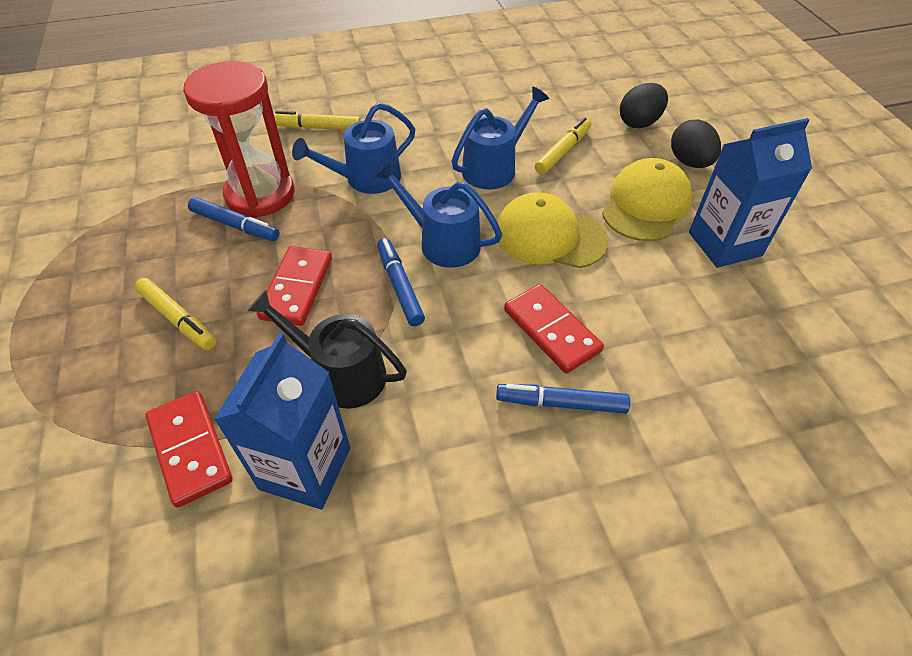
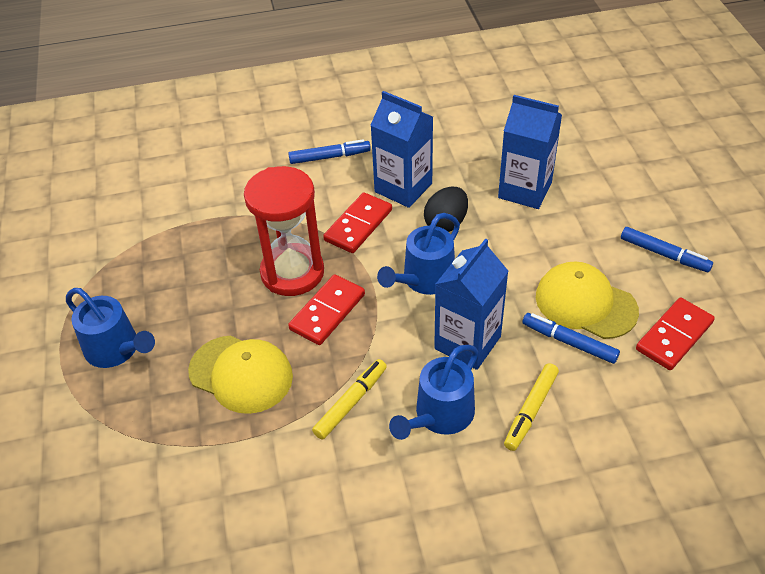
black egg: [620,83,668,128] [671,119,721,168] = 2 -> [424,186,468,232] = 1
black watering can: [247,290,407,408] = 1 -> none = 0
blue carton: [214,333,350,509] [689,118,812,268] = 2 -> [371,91,433,208] [434,238,508,370] [498,95,562,209] = 3
yellow marker: [135,278,216,350] [274,111,361,130] [535,117,591,174] = 3 -> [312,359,387,440] [504,363,559,451] = 2

